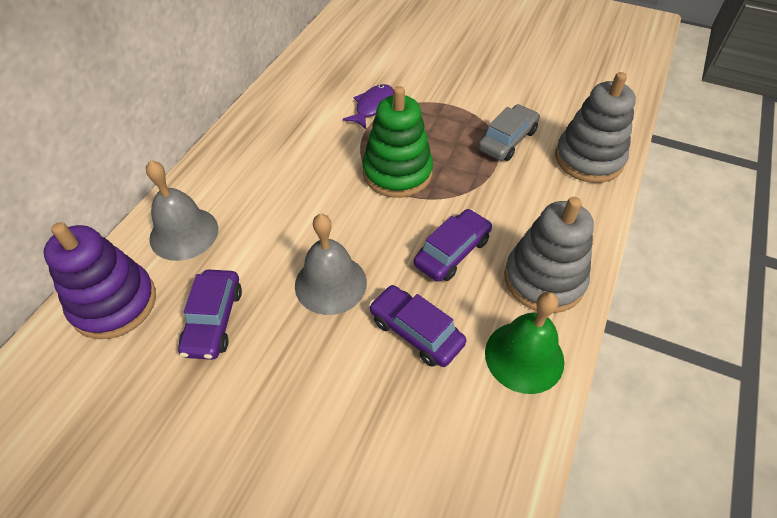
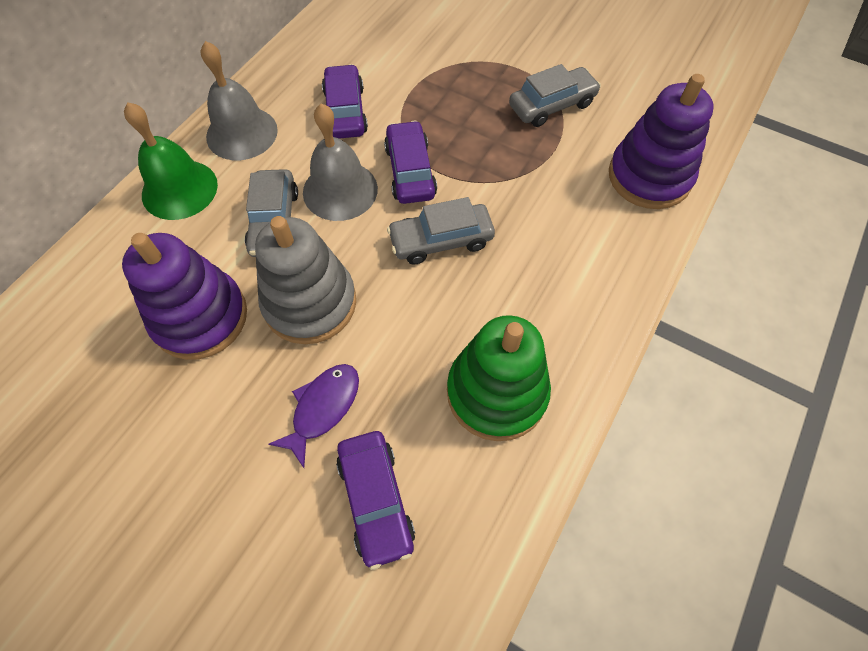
grey car: [478,104,540,161] = 1 -> [245,169,298,257] [387,197,495,264] [509,64,601,127] = 3
grey stacking toy: [504,197,594,313] [555,72,636,183] = 2 -> [255,216,356,344] = 1
purple stacking toy: [43,222,156,339] = 1 -> [122,233,247,360] [609,74,714,209] = 2

